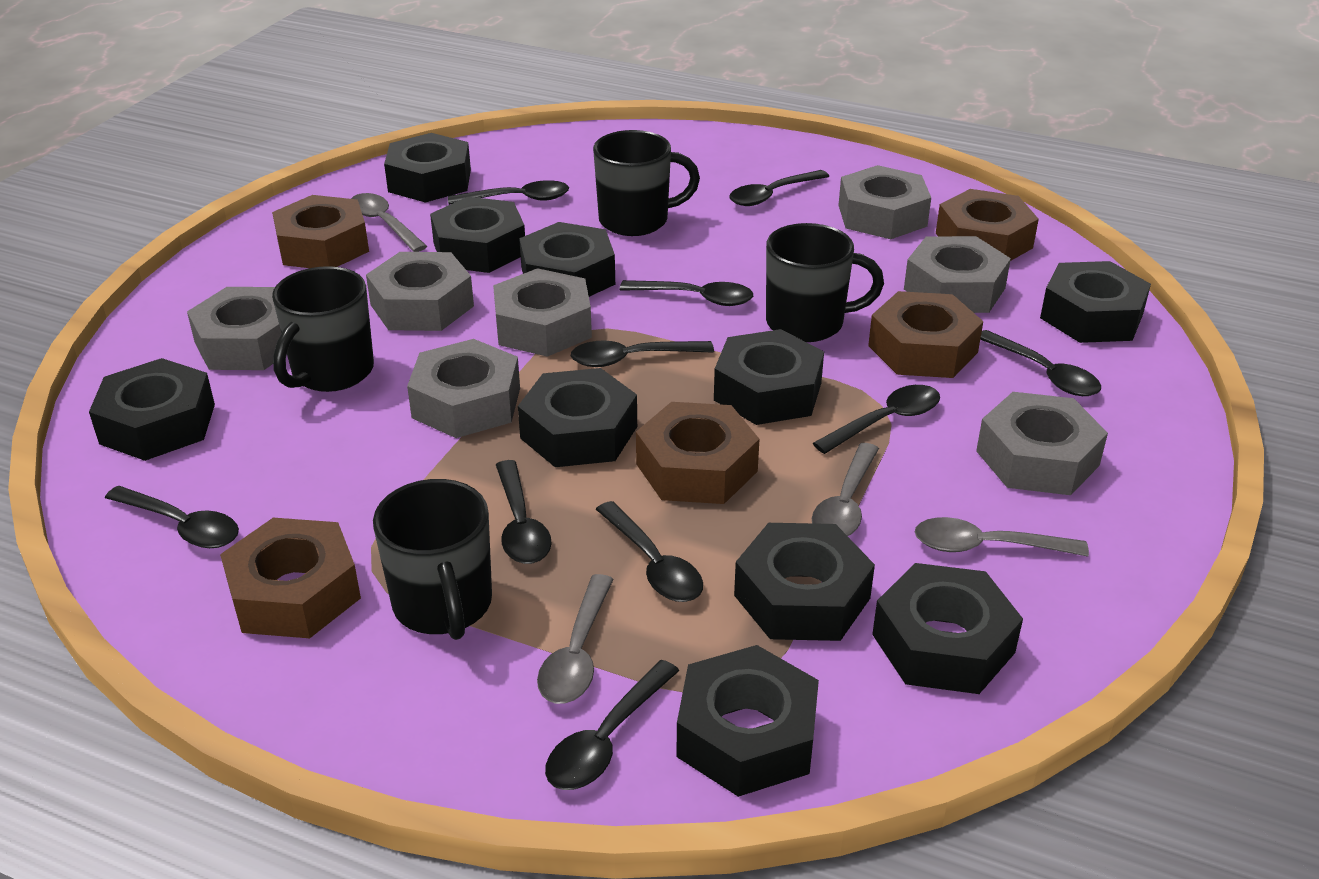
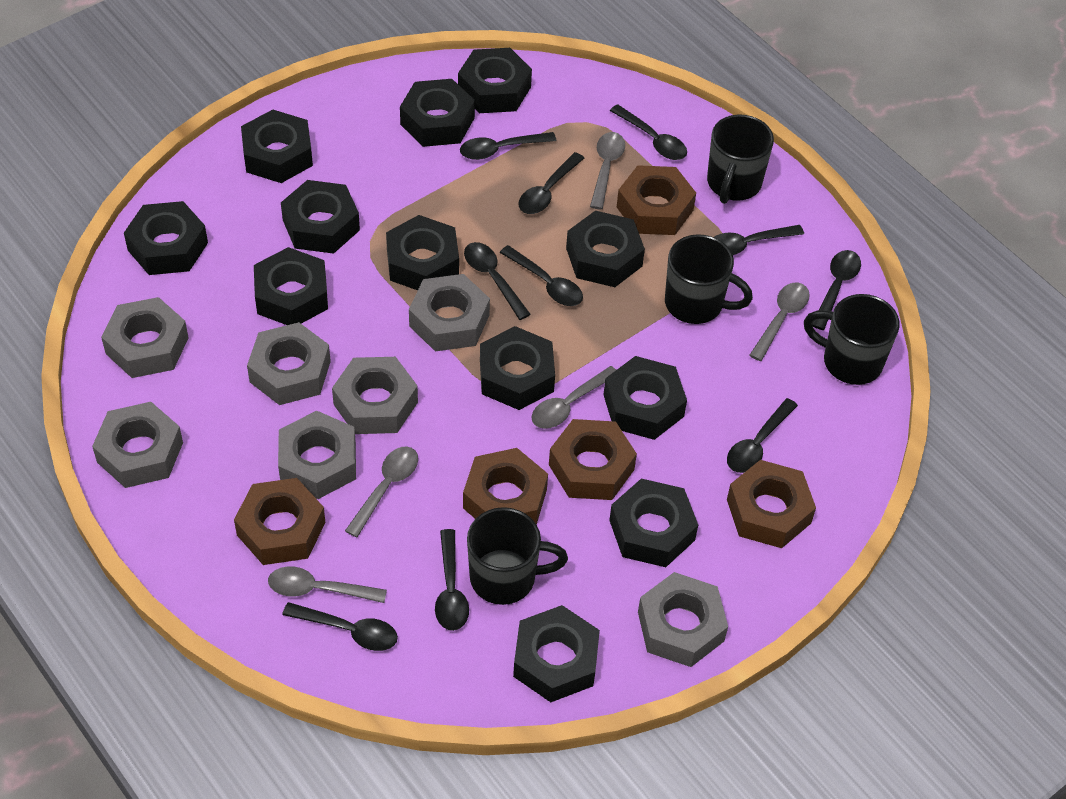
black nut: [89,358,215,461] [384,133,471,202] [430,197,525,273] [518,368,637,467] [519,222,615,297] [676,645,819,797] [714,329,824,425] [734,523,875,641] [872,563,1023,694] [1040,261,1151,343] = 10 -> [124,201,208,275] [241,110,313,183] [254,247,328,325] [281,180,360,254] [386,215,459,290] [400,79,475,147] [458,48,532,113] [480,326,555,410] [513,605,600,702] [566,211,645,287] [603,356,687,440] [609,478,698,567] = 12
grey spoon: [351,193,427,252] [537,574,614,704] [812,443,879,536] [915,517,1089,556] = 4 -> [268,566,387,603] [345,447,418,538] [531,366,616,429] [590,132,625,209] [749,282,810,361] = 5

